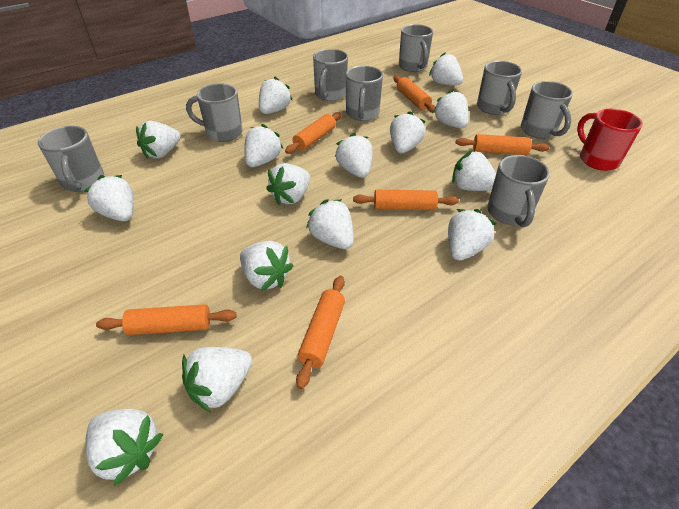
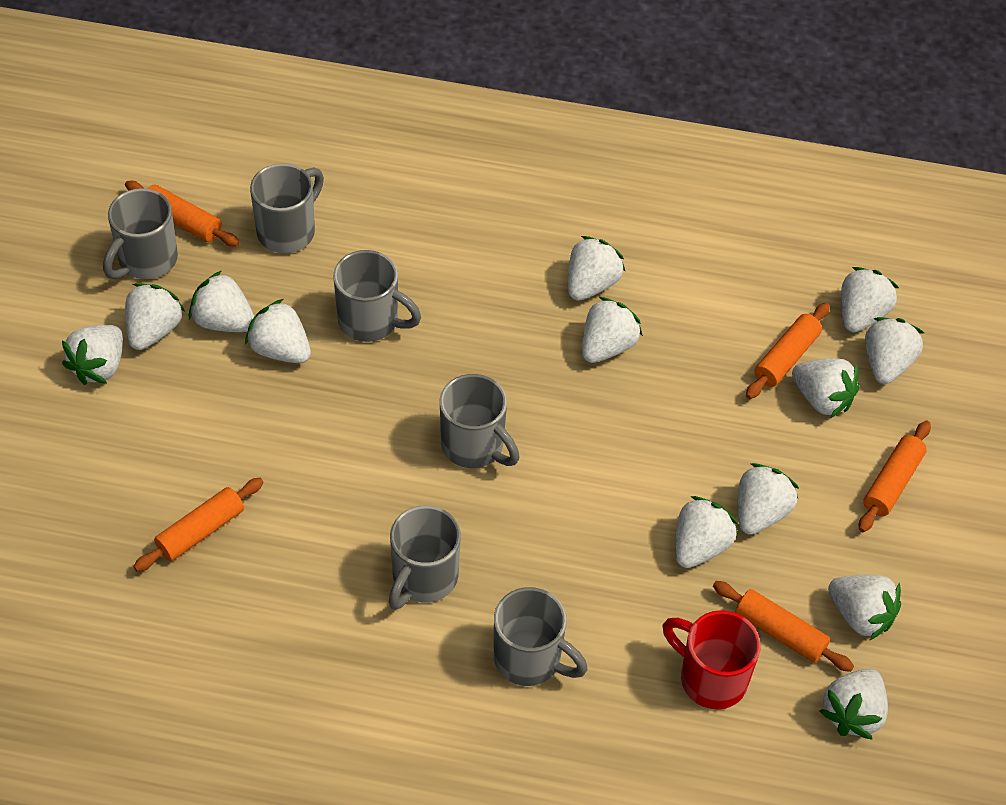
grey mug: [38,126,104,192] [186,83,243,142] [313,49,348,101] [346,66,383,121] [399,24,433,72] [477,61,522,115] [487,155,550,227] [521,81,573,139] = 8 -> [103,188,178,279] [250,163,324,253] [333,250,421,342] [389,505,461,610] [440,374,520,468] [494,587,588,686] = 6
orange rolling pin: [96,304,237,335] [285,112,342,154] [296,276,345,389] [353,190,459,210] [394,75,435,113] [456,134,549,155] = 6 -> [125,181,240,247] [133,478,264,572] [713,581,854,672] [746,303,830,399] [859,421,931,532] = 5
white strawberry: [84,175,133,221] [85,409,163,486] [136,121,181,159] [182,347,252,413] [240,241,293,291] [244,124,283,167] [259,77,292,114] [266,163,310,205] [306,199,354,249] [335,133,373,178] [390,111,426,153] [429,52,463,86] [433,89,469,128] [448,209,496,261] [452,151,496,191] = 15 -> [62,325,123,385] [125,283,185,350] [189,271,254,332] [245,299,311,363] [568,236,625,301] [582,297,643,363] [675,496,738,568] [738,463,799,535] [792,358,860,418] [820,669,888,740] [828,575,901,641] [841,267,899,332] [865,317,924,384] = 13

